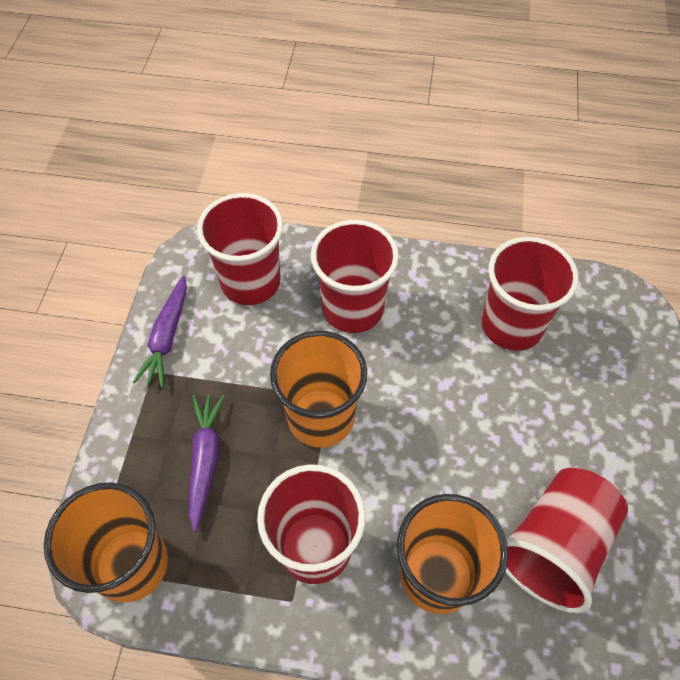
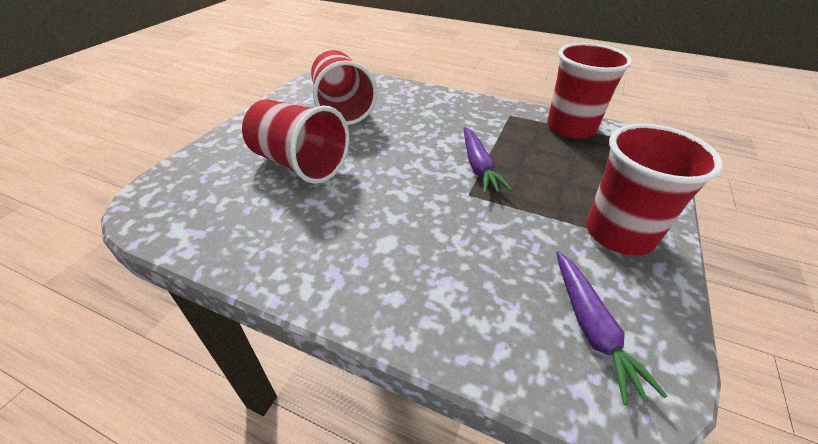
orange cup: [44,482,168,603] [270,331,367,448] [397,494,508,614] = 3 -> none = 0
red cup: [197,193,283,305] [257,464,366,584] [311,220,399,333] [482,237,579,351] [505,468,628,613] = 5 -> [242,99,349,184] [311,50,377,125] [547,43,632,139] [586,124,723,256] = 4

